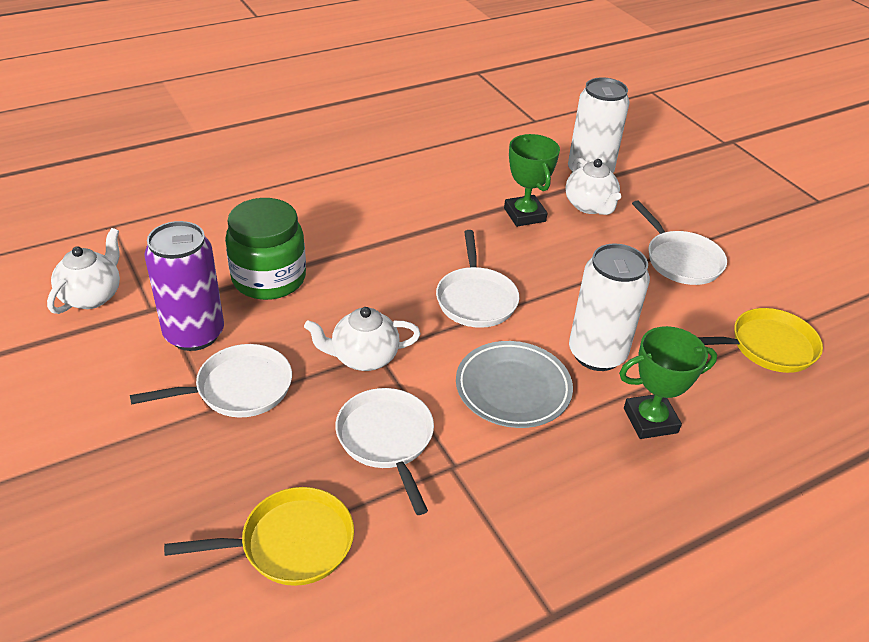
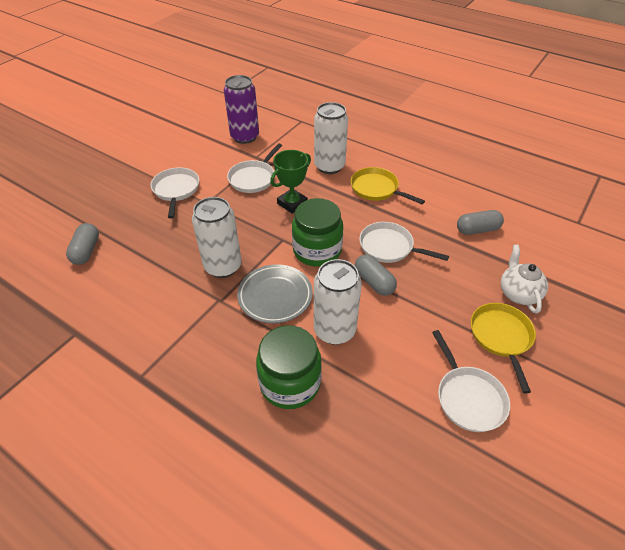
green jar: [225,198,306,300] = 1 -> [256,325,322,409] [292,198,343,267] = 2
green trophy: [504,134,560,227] [619,326,717,439] = 2 -> [270,150,311,214] = 1
grey capsule: none = 0 -> [66,223,99,265] [355,254,397,296] [457,210,504,235] = 3
white can: [568,77,629,173] [569,244,650,371] = 2 -> [192,197,242,278] [314,102,348,174] [314,259,362,345] = 3
white teapot: [47,228,120,314] [304,307,420,371] [565,157,621,215] = 3 -> [501,245,548,314] = 1

